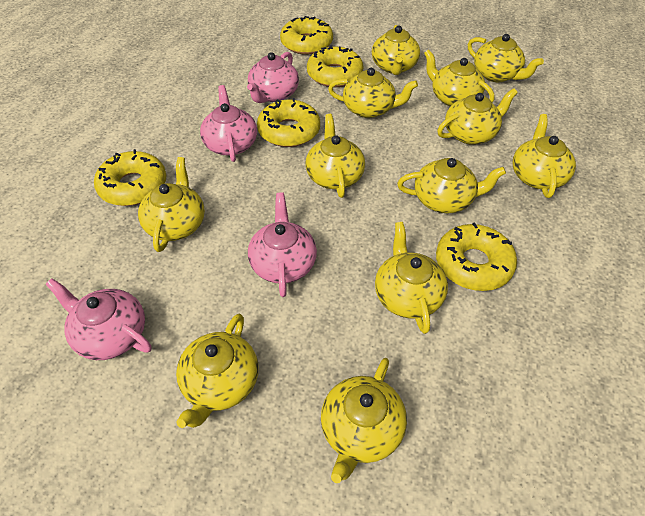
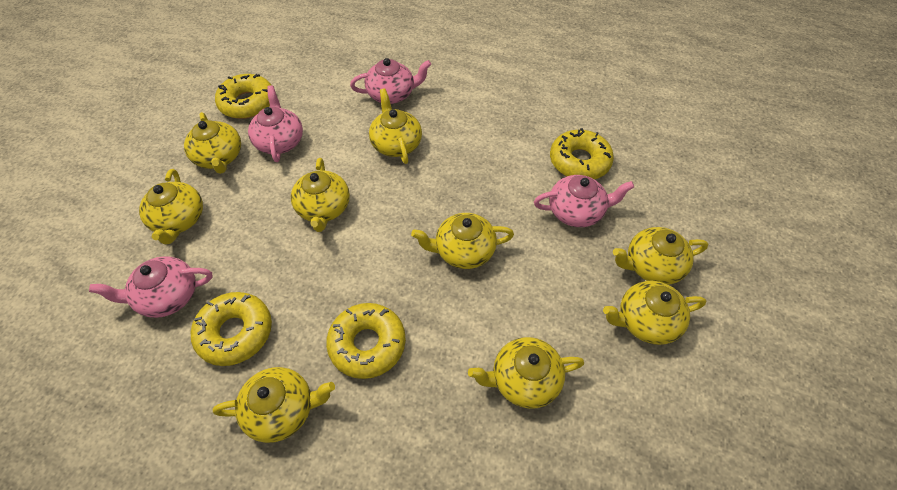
yellow donut: [94,149,167,206] [257,98,320,147] [280,16,333,55] [307,45,364,87] [436,222,517,291] = 5 -> [191,292,272,366] [215,74,271,119] [326,303,406,379] [550,128,614,179] = 4
yellow teapot: [138,157,205,252] [176,314,259,428] [306,114,365,198] [321,358,407,483] [328,68,418,118] [372,25,420,75] [375,222,448,334] [397,158,506,213] [424,50,494,106] [437,88,518,145] [468,34,544,82] [513,114,576,198] = 12 -> [139,169,203,245] [184,112,241,174] [213,367,335,443] [291,158,350,232] [369,88,422,164] [411,213,514,269] [468,337,584,409] [603,281,707,345] [613,227,708,285] = 9

